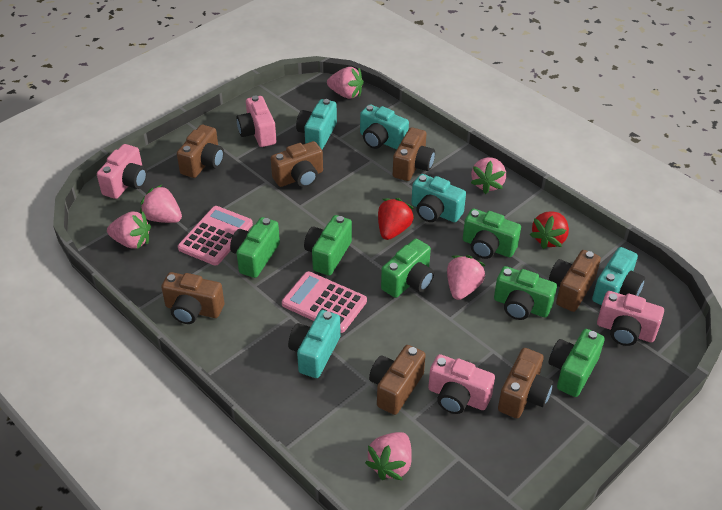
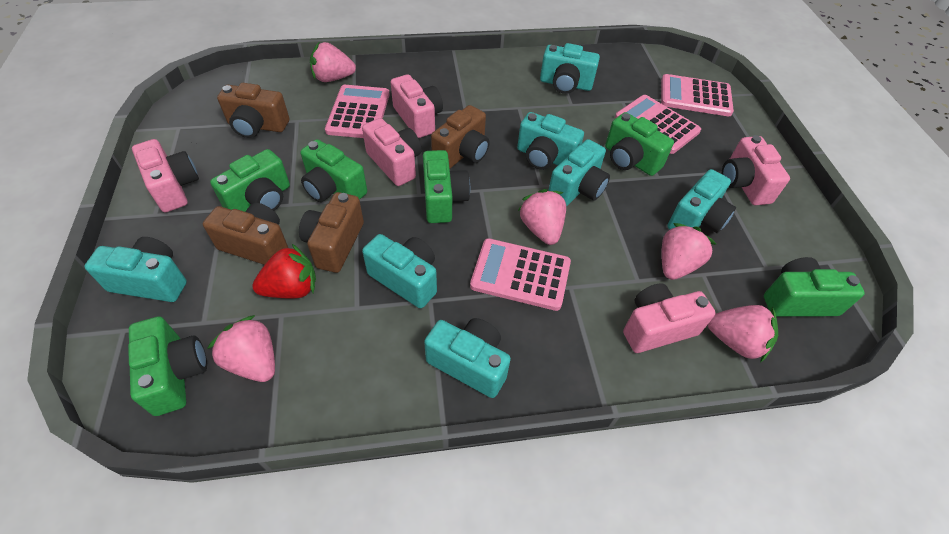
brown camera: [161,272,224,324] [177,125,224,178] [271,141,323,187] [369,345,426,415] [393,127,435,181] [498,348,553,418] [549,250,601,312] = 7 -> [203,203,288,265] [217,83,289,138] [299,192,364,273] [431,105,490,168] = 4
pink calculator: [178,206,253,266] [282,271,367,333] = 2 -> [325,85,390,138] [470,238,571,311] [615,95,701,154] [661,74,734,116] = 4
pink camera: [97,144,147,199] [236,96,276,147] [428,354,495,414] [597,291,664,346] = 4 -> [132,139,199,212] [362,118,421,186] [391,74,443,138] [623,283,716,353] [722,135,790,205] = 5
pink strawberry: [107,211,151,249] [140,185,182,223] [327,67,364,99] [365,432,412,480] [447,255,486,300] [471,157,506,194] = 6 -> [207,315,275,382] [310,42,356,82] [518,189,566,245] [661,223,716,280] [708,305,778,363] = 5
red strawberry: [378,198,414,240] [530,211,569,249] = 2 -> [252,244,316,298] = 1
turquoise camera: [288,310,340,378] [296,99,337,150] [360,105,409,150] [411,174,466,222] [592,247,645,305] = 5 -> [84,237,187,302] [362,234,437,308] [424,318,511,398] [517,112,584,170] [540,43,600,94] [548,139,610,206] [667,169,736,233] = 7

